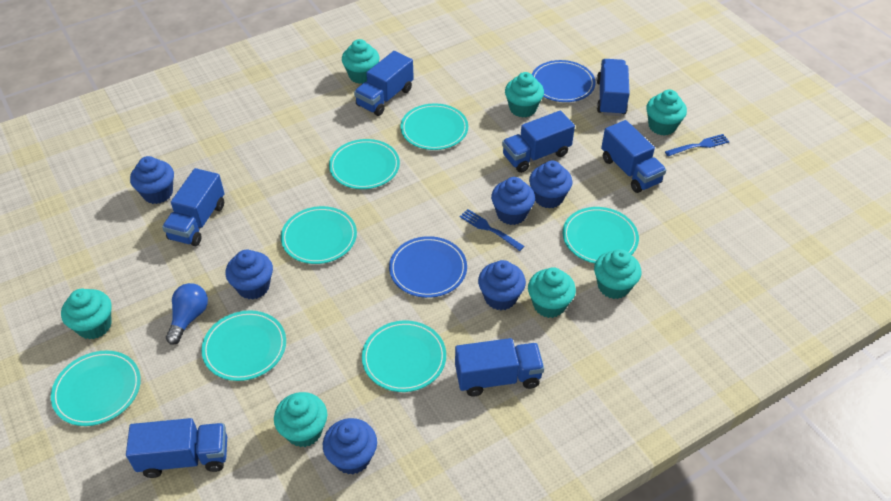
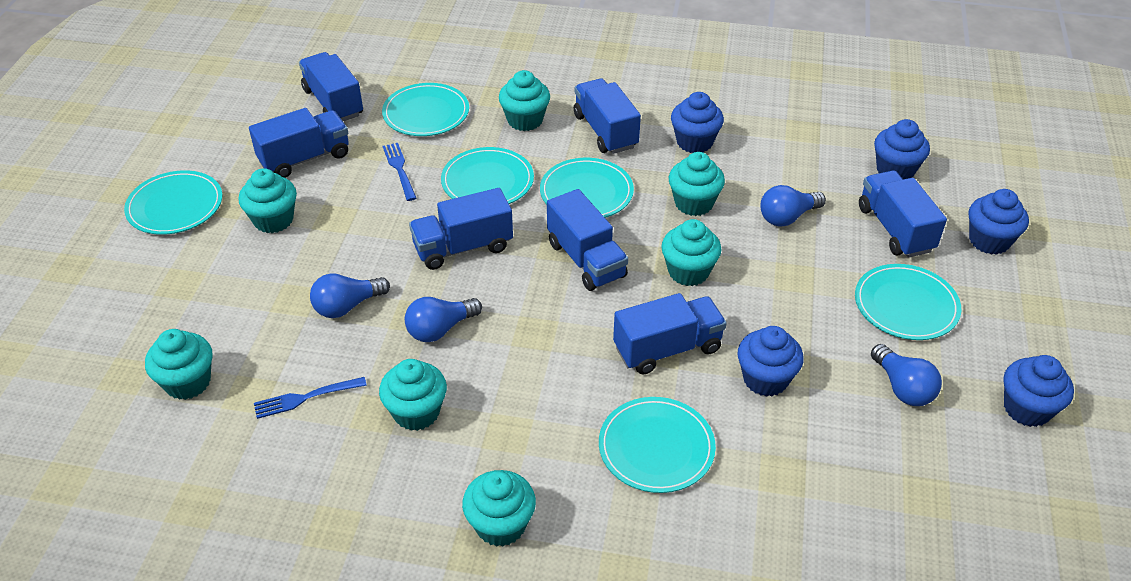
blue cupcake: [130,156,174,204] [225,249,273,300] [323,418,377,474] [478,260,526,310] [491,177,535,225] [529,161,572,209] = 6 -> [671,92,724,153] [738,326,804,397] [874,119,930,180] [969,189,1029,255] [1004,355,1074,427] = 5
blue light bulb: [166,283,208,345] = 1 -> [310,273,390,318] [405,297,482,342] [760,185,826,227] [871,344,942,406] = 4
blue plate: [389,236,467,298] [532,60,596,102] = 2 -> none = 0
turquoise plate: [51,350,141,426] [201,311,286,381] [281,206,357,264] [329,139,400,189] [362,320,446,392] [400,103,468,150] [563,207,639,263] = 7 -> [124,170,222,235] [382,83,469,136] [441,147,534,204] [540,158,634,218] [599,397,716,493] [855,264,961,340] = 6

